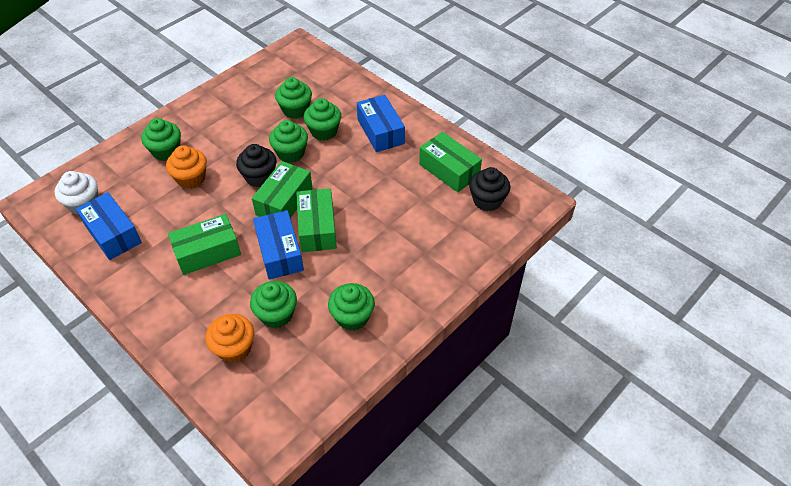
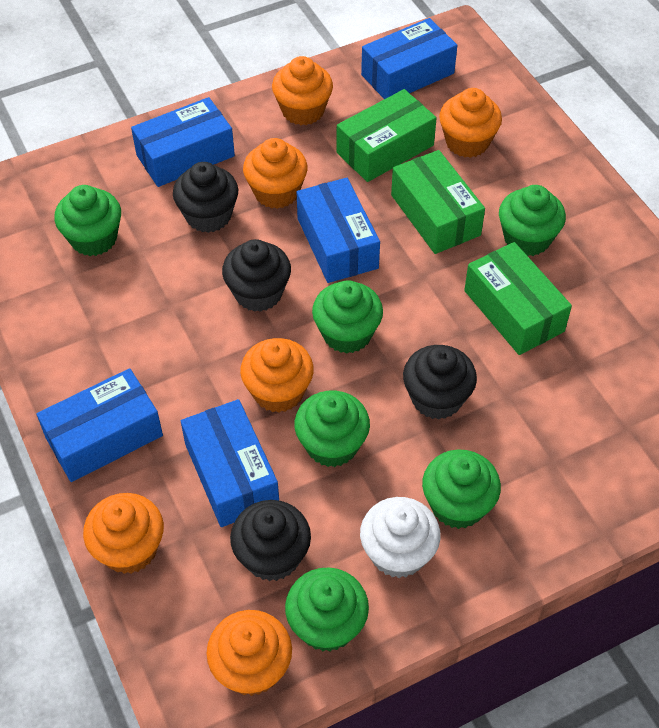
black cupcake: [236,144,276,187] [469,167,510,211] = 2 -> [173,162,238,233] [222,239,291,312] [230,500,311,581] [403,345,477,419] = 4
blue box: [76,192,142,260] [253,210,304,280] [357,95,405,152] = 3 -> [37,368,163,482] [131,97,235,187] [181,399,279,527] [297,178,380,283] [361,18,457,99] = 5
green box: [168,214,241,275] [252,161,312,218] [296,188,337,252] [419,132,482,192] = 4 -> [337,89,437,182] [391,150,485,254] [464,242,572,355] = 3
orange cupcake: [166,145,207,189] [205,314,254,363] = 2 -> [83,493,164,574] [206,610,292,696] [240,338,314,413] [243,138,308,209] [272,56,333,125] [439,88,502,158] = 6

